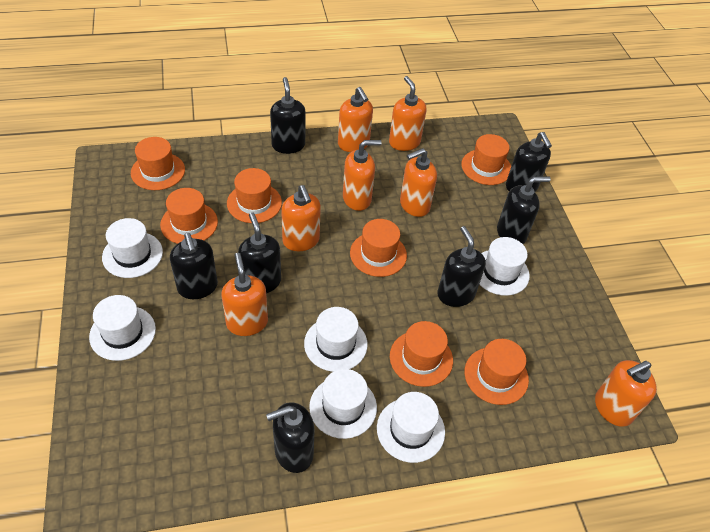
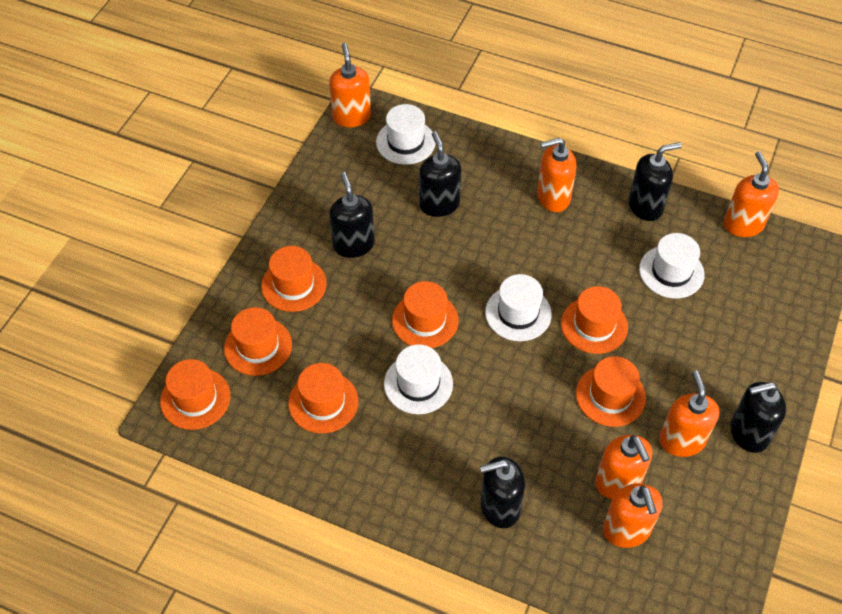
black soap dispenser: [170,233,218,299] [238,212,281,293] [266,402,315,473] [270,77,305,154] [437,226,486,307] [497,177,550,244] [506,132,552,192] = 7 -> [329,172,375,258] [419,131,462,217] [480,456,525,528] [628,142,682,221] [730,382,786,453] = 5
orange soap dispenser: [222,253,268,336] [281,185,321,251] [338,87,373,152] [343,140,382,211] [389,76,426,151] [400,148,437,217] [595,360,657,427] = 7 -> [329,43,371,127] [537,138,577,212] [595,435,652,499] [603,484,663,548] [659,371,719,457] [724,151,779,237] = 6
white hat: [89,295,156,361] [102,218,163,278] [304,307,368,372] [309,369,377,439] [377,392,445,463] [479,237,530,296] = 6 -> [376,104,435,165] [384,344,453,414] [485,274,552,341] [639,233,705,299] = 4

